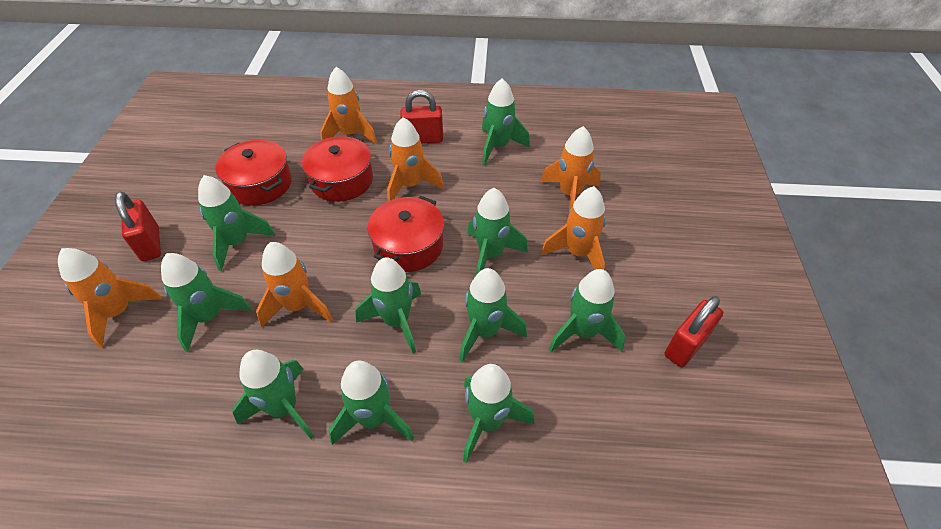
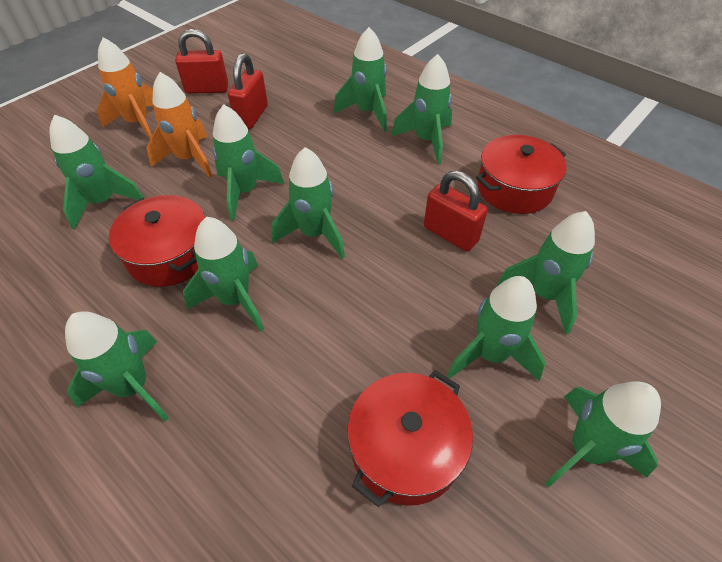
orange rocket: [58,248,162,348] [256,242,333,327] [320,67,377,144] [387,117,444,202] [540,126,601,213] [541,186,606,270] = 6 -> [97,37,153,140] [147,72,213,178] = 2

